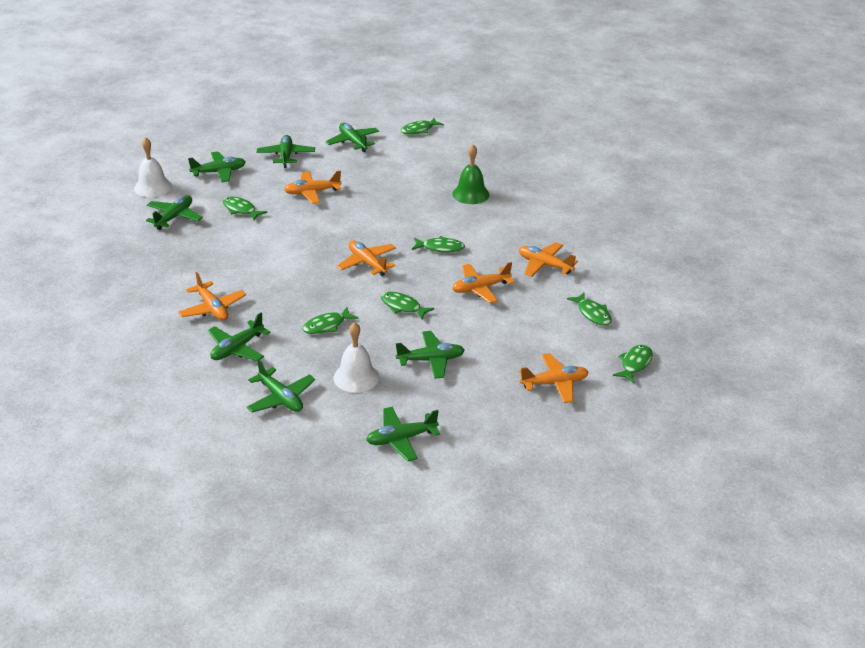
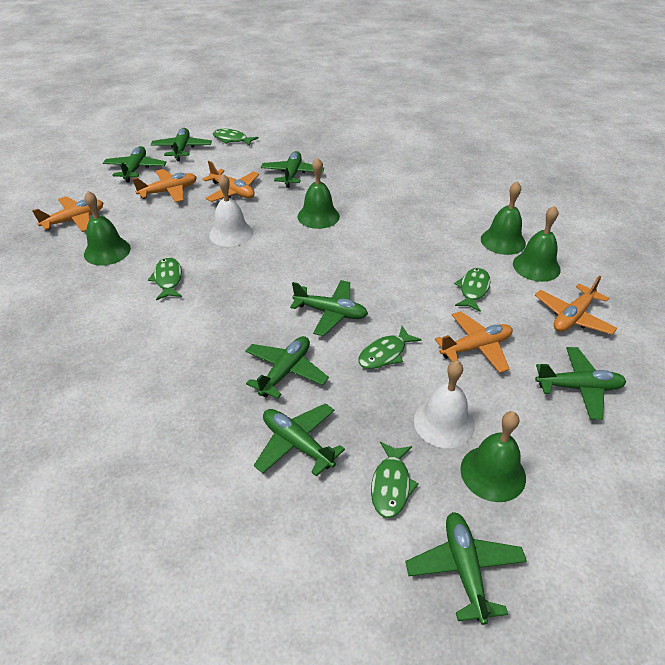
green bell: [452,144,489,204] = 1 -> [84,191,131,266] [298,157,340,229] [460,411,526,502] [481,181,526,255] [513,206,561,282] = 5
green fish: [223,197,267,220] [302,307,359,334] [381,292,434,320] [401,118,444,134] [412,236,465,253] [567,293,612,326] [613,344,653,383] = 7 -> [148,257,182,300] [213,129,258,146] [358,326,422,369] [371,442,419,518] [454,268,491,312] = 5
orange plane: [178,272,246,321] [284,171,342,204] [337,241,396,276] [452,262,514,303] [519,242,578,277] [519,353,589,403] = 6 -> [32,197,103,232] [132,169,197,203] [202,161,259,202] [435,311,513,373] [535,276,617,335] = 5

